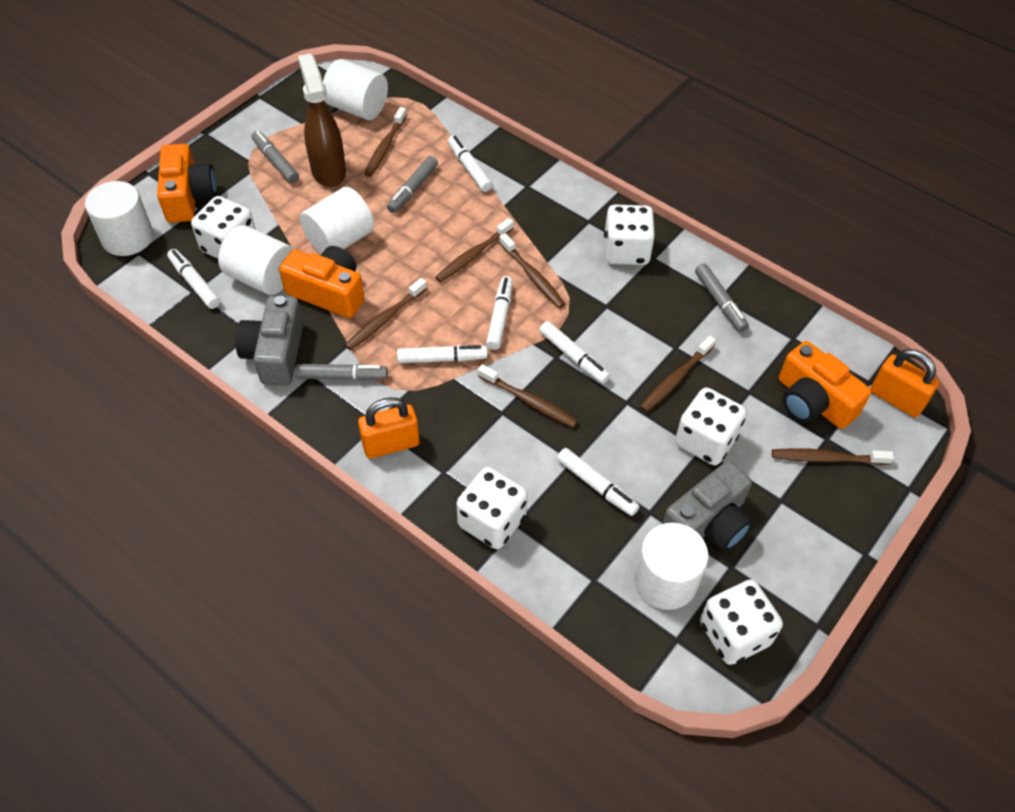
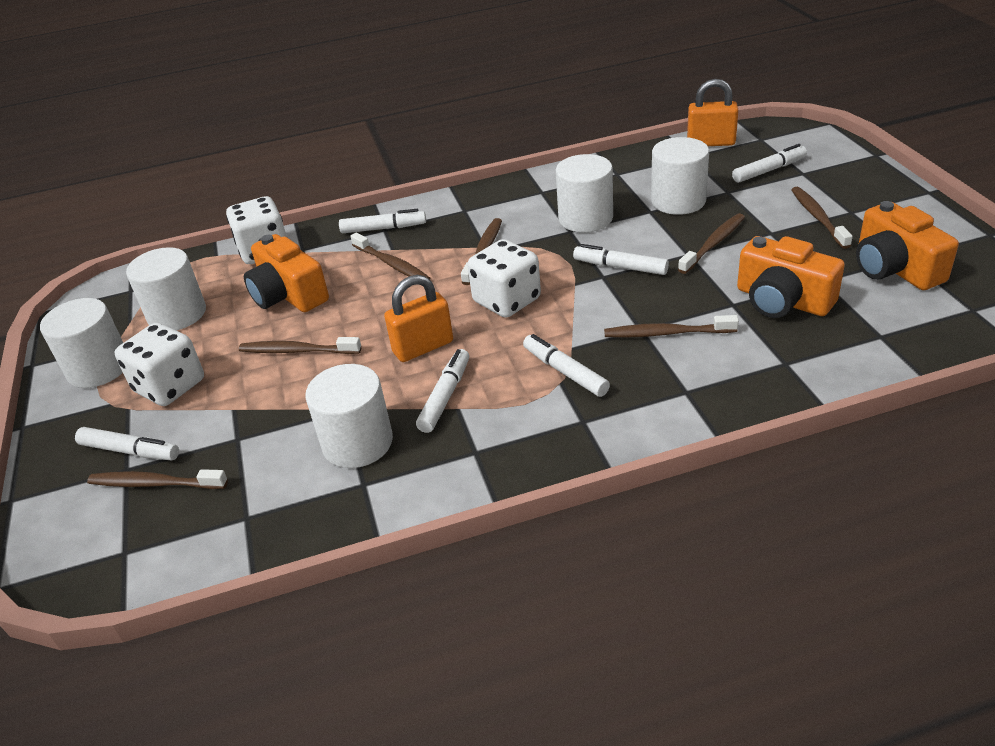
brown spray bottle: [298,53,346,187] = 1 -> none = 0
grey camera: [235,296,303,386] [662,461,753,551] = 2 -> none = 0
grey marker: [252,131,299,184] [295,364,388,381] [387,156,438,213] [695,264,749,332] = 4 -> none = 0
white dice: [191,196,256,259] [456,467,528,549] [604,205,655,265] [675,387,747,465] [700,579,783,665] = 5 -> [115,323,204,406] [226,196,287,264] [468,239,541,318] = 3

